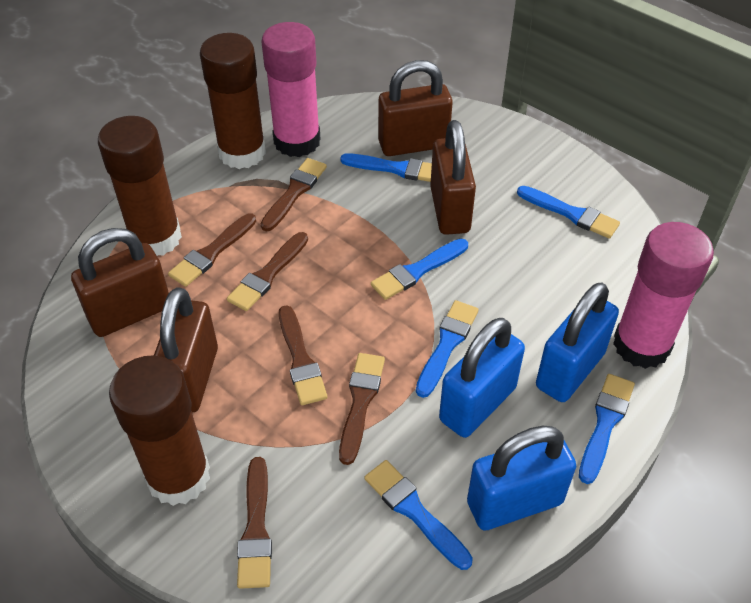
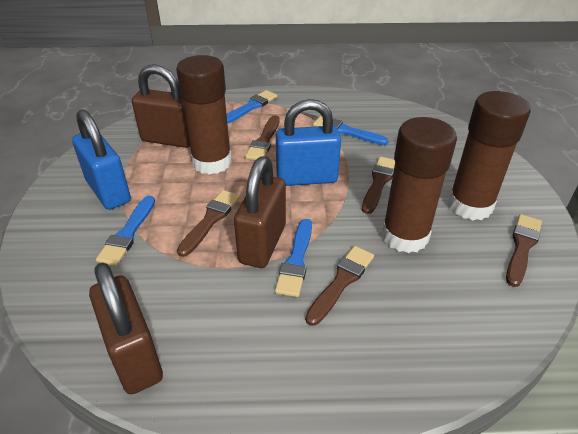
blue brush: [340,153,432,182] [364,460,473,570] [371,239,468,300] [416,300,479,398] [517,186,620,239] [579,374,635,484] = 6 -> [96,196,155,266] [227,90,277,124] [275,219,312,297] [313,116,389,145] = 4
blue padlock: [439,318,525,438] [467,426,576,531] [536,282,619,402] = 3 -> [72,109,131,210] [276,99,341,186] = 2
brown brush: [168,213,256,287] [227,232,308,311] [237,457,272,589] [261,158,327,231] [279,305,328,405] [339,353,385,465] = 6 -> [177,190,240,257] [245,115,280,160] [305,246,374,326] [362,157,395,214] [506,214,542,287] = 5
brown padlock: [71,228,169,337] [154,287,218,412] [378,60,453,156] [430,120,476,235] = 4 -> [89,263,163,394] [132,64,190,148] [234,156,286,268] = 3
pink glue stick: [261,22,321,157] [613,222,714,369] = 2 -> none = 0

